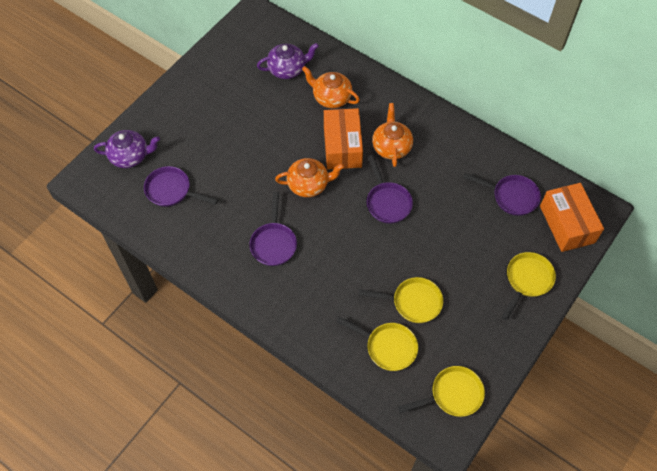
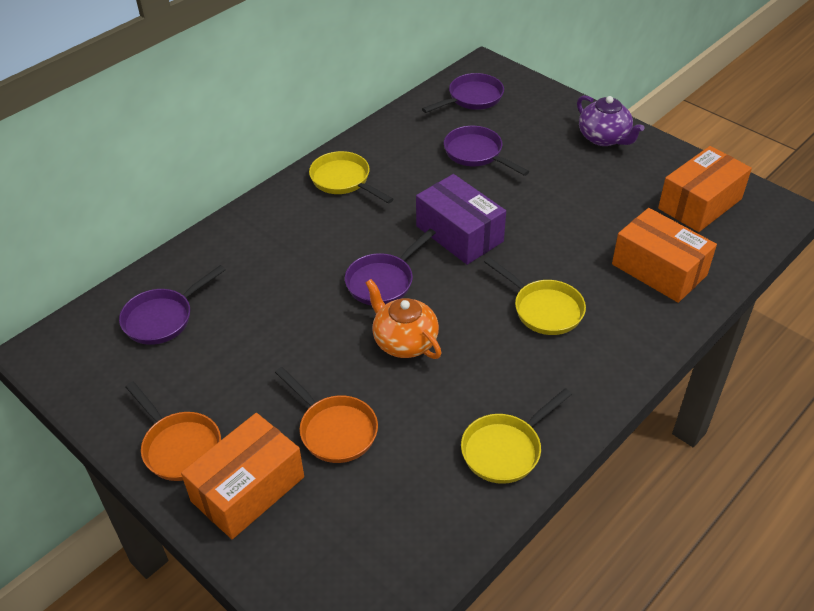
orange box: [324,108,363,169] [540,183,604,252] = 2 -> [181,413,304,539] [612,208,717,303] [658,146,752,232] = 3
orange pan: none = 0 -> [126,382,221,481] [275,367,378,463] = 2
orange teapot: [275,158,344,197] [302,66,360,108] [372,103,413,167] = 3 -> [366,279,441,359] = 1
purple box: none = 0 -> [416,174,506,265] = 1
purple teapot: [94,130,160,168] [257,43,319,79] = 2 -> [577,96,644,146] = 1
yellow pan: [336,316,418,371] [358,277,443,323] [398,366,485,417] [502,252,556,320] = 4 -> [309,151,393,203] [461,388,572,484] [484,257,586,335] = 3

